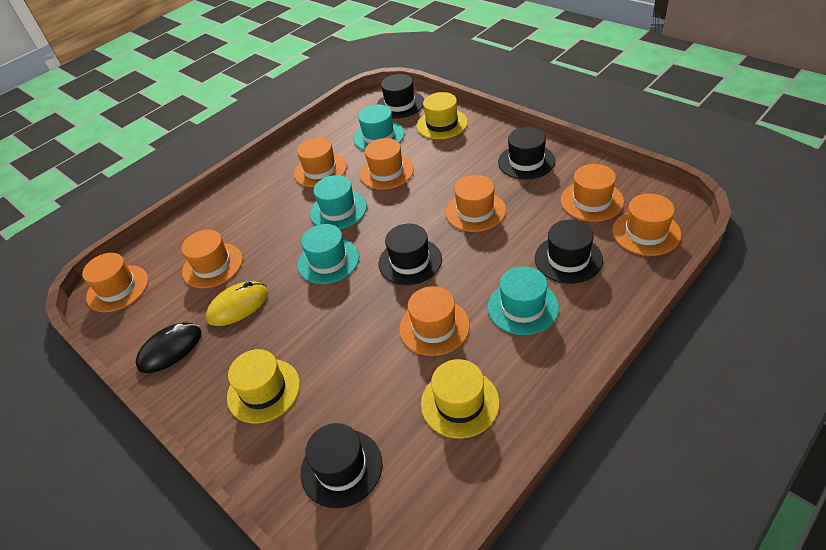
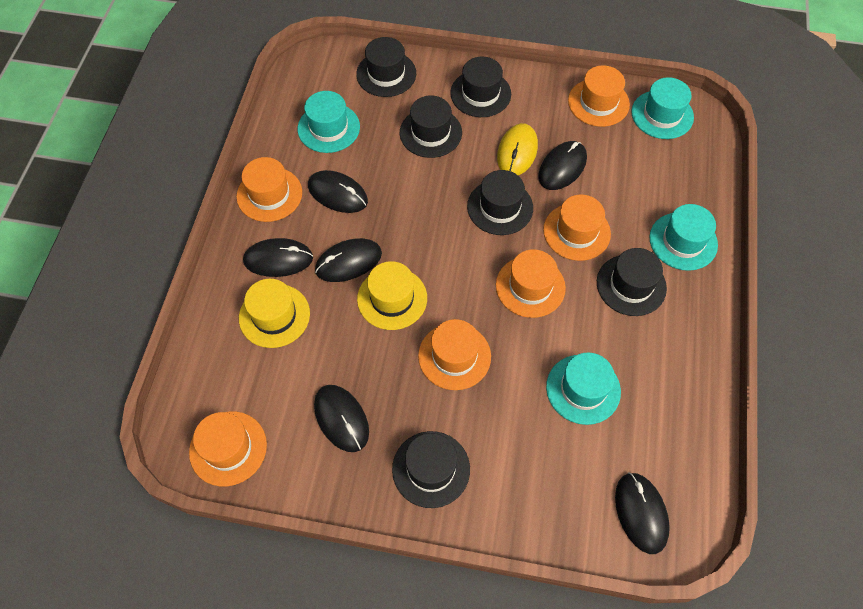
black hat: [301,423,382,508] [377,74,424,119] [379,224,442,285] [498,127,555,179] [535,220,603,284] = 5 -> [356,37,416,97] [392,431,470,508] [400,95,462,158] [450,57,511,117] [467,170,533,235] [597,248,667,316] = 6
black mouse: [135,322,202,373] = 1 -> [243,238,313,277] [308,170,368,213] [314,385,369,452] [315,238,382,282] [538,141,587,190] [615,472,670,554] = 6
orange hat: [82,253,148,312] [181,230,243,288] [294,137,347,187] [360,138,414,190] [399,286,470,356] [445,175,506,232] [561,164,624,222] [612,194,682,256] = 8 -> [189,412,267,486] [236,157,302,222] [418,319,491,390] [496,249,566,318] [543,195,611,261] [568,65,630,127] = 6
yellow hat: [227,349,300,424] [417,92,468,139] [421,359,500,439] = 3 -> [239,279,310,348] [357,261,427,330] = 2

